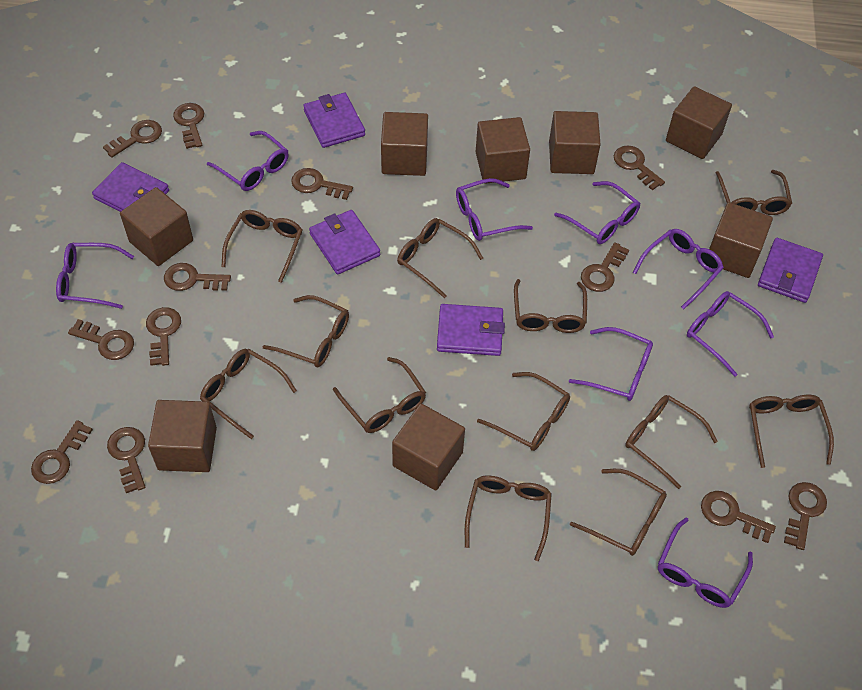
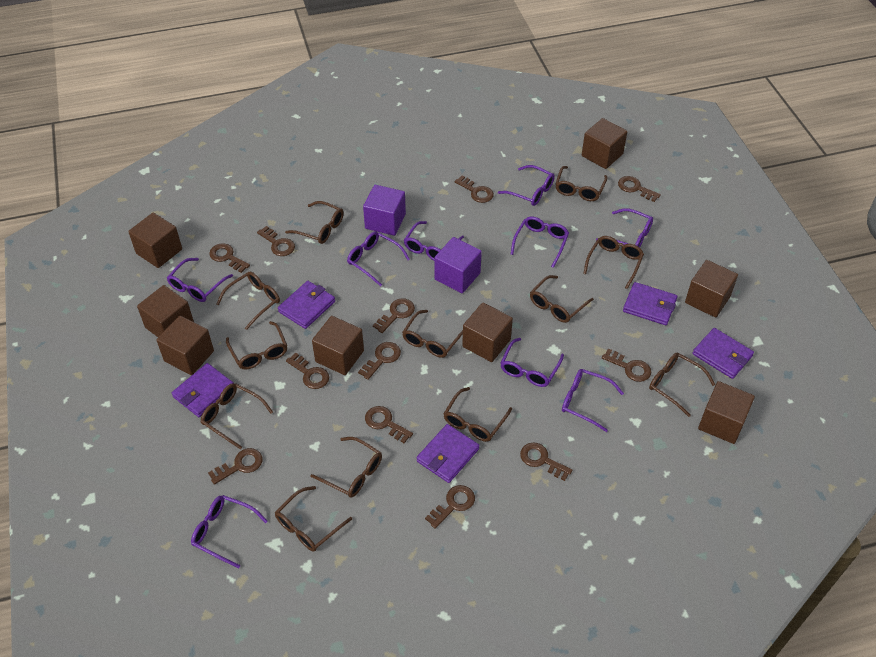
purple cube: none = 0 -> [363,185,406,236] [434,237,482,293] = 2
purple glasses: [56,243,134,309] [207,131,289,191] [456,178,533,241] [554,181,640,244] [569,327,653,401] [633,229,724,309] [658,517,753,608] [687,291,774,377] = 8 -> [167,258,233,302] [191,495,268,568] [347,231,410,286] [404,221,464,260] [498,165,555,206] [501,338,564,387] [510,216,569,268] [562,369,624,432] [596,208,653,248] = 9

